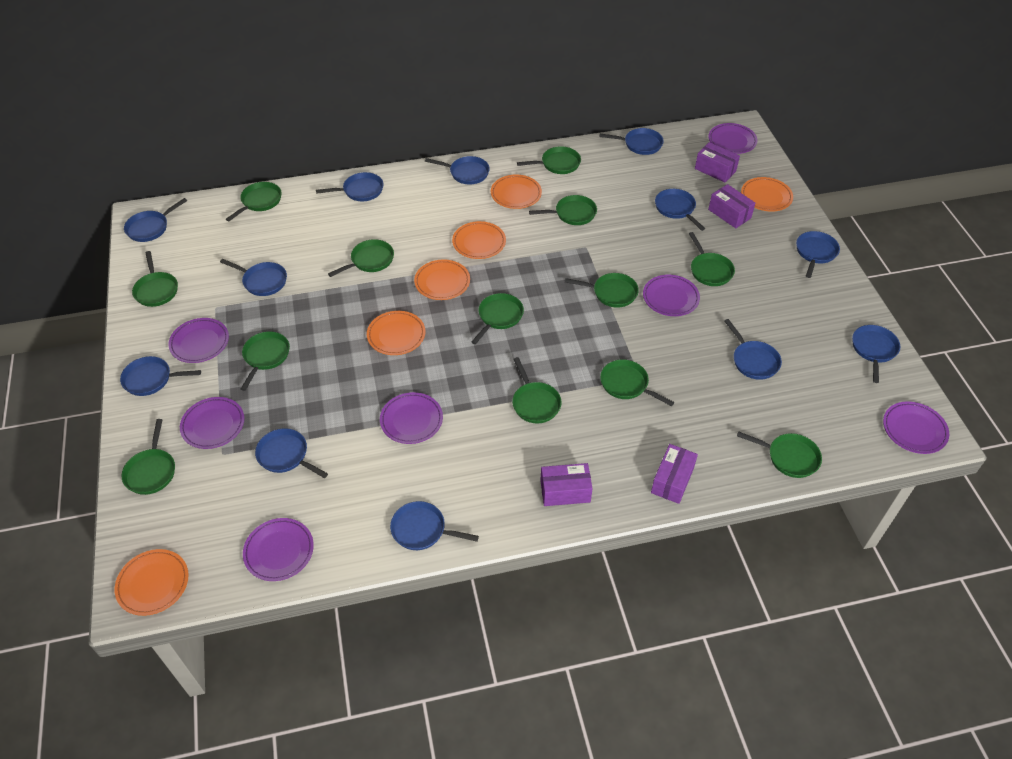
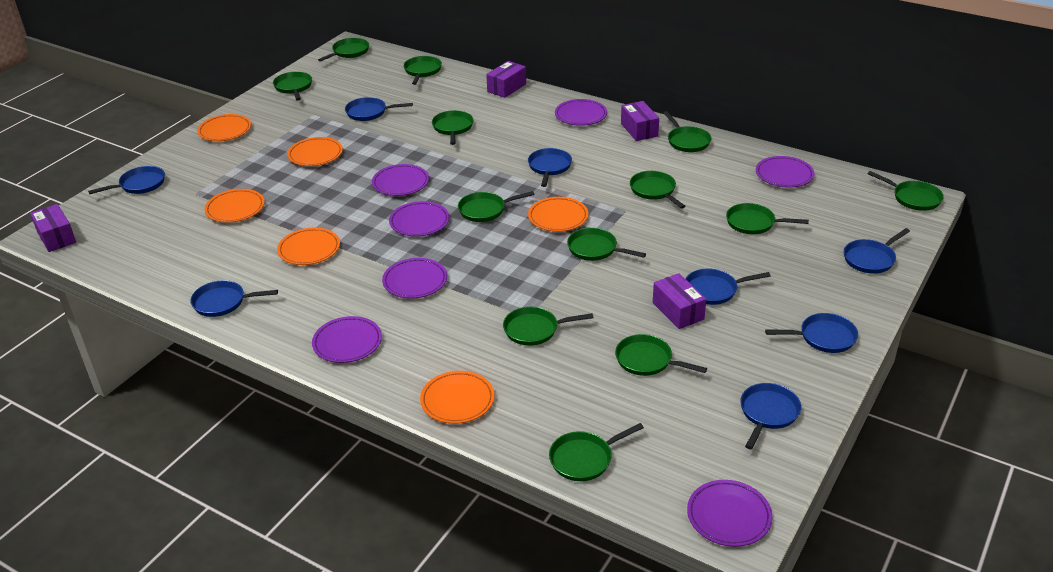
blue pan: [120,356,201,396] [124,198,187,242] [220,259,287,296] [255,428,328,478] [316,172,384,201] [390,501,479,550] [425,156,490,184] [600,128,664,155] [655,189,705,231] [724,319,782,380] [796,231,840,278] [852,325,900,383] = 12 -> [88,166,165,194] [190,280,278,317] [345,97,413,121] [528,148,572,187] [686,268,770,305] [740,383,801,449] [765,313,858,353] [844,228,910,274] = 8

